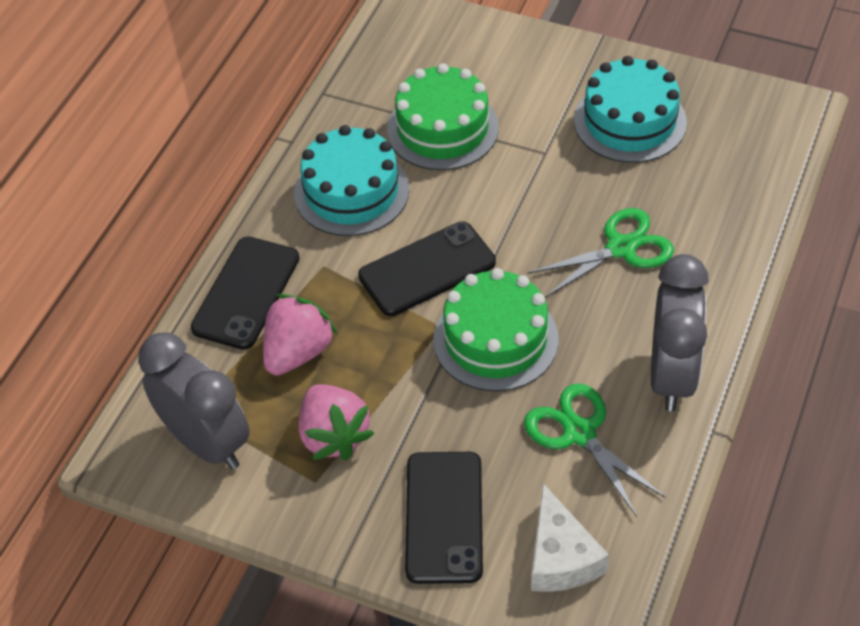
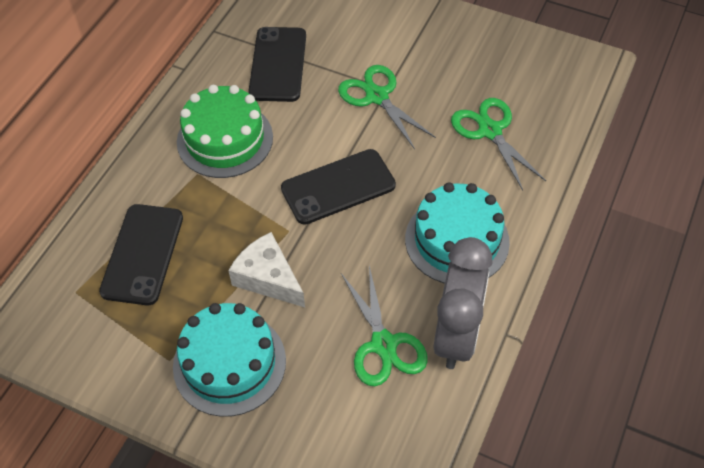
green cake: [387,63,499,170] [433,268,559,391] = 2 -> [177,85,273,178] = 1
green scissors: [524,384,666,517] [527,208,674,298] = 2 -> [338,65,436,150] [341,266,428,386] [451,98,546,190] = 3
grey clock: [138,332,250,470] [651,254,709,411] = 2 -> [434,237,492,369] = 1
pink strawberry: [263,294,338,376] [298,384,375,460] = 2 -> none = 0

